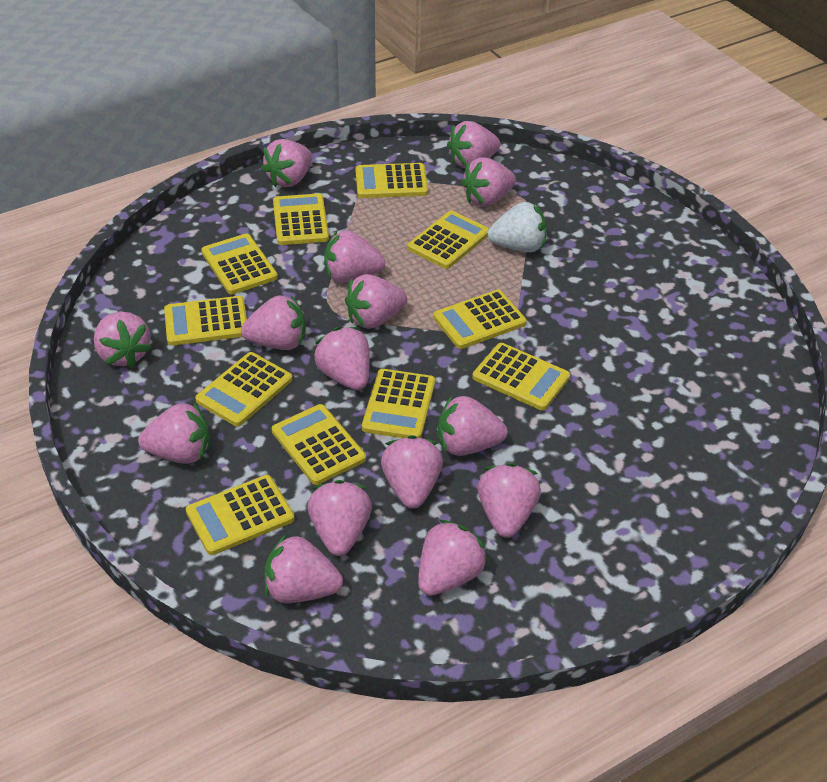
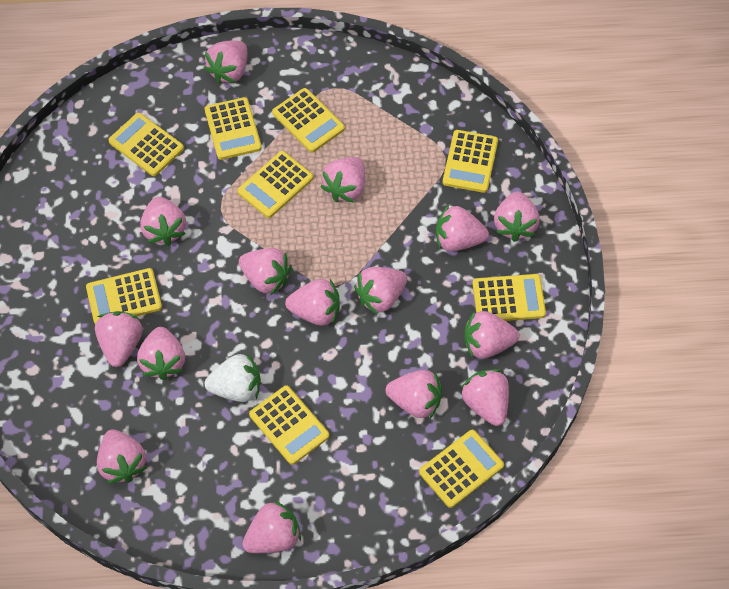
yellow calculator: [164,296,247,346] [186,475,295,555] [195,352,293,426] [201,234,278,294] [272,404,366,485] [273,193,329,245] [355,163,428,198] [362,369,435,438] [408,211,489,269] [433,290,527,349] [472,343,570,410] = 11 -> [86,268,162,324] [108,113,184,176] [205,97,262,160] [238,151,313,218] [249,385,329,465] [272,88,345,152] [419,430,504,508] [443,130,498,193] [472,274,546,321] = 9

